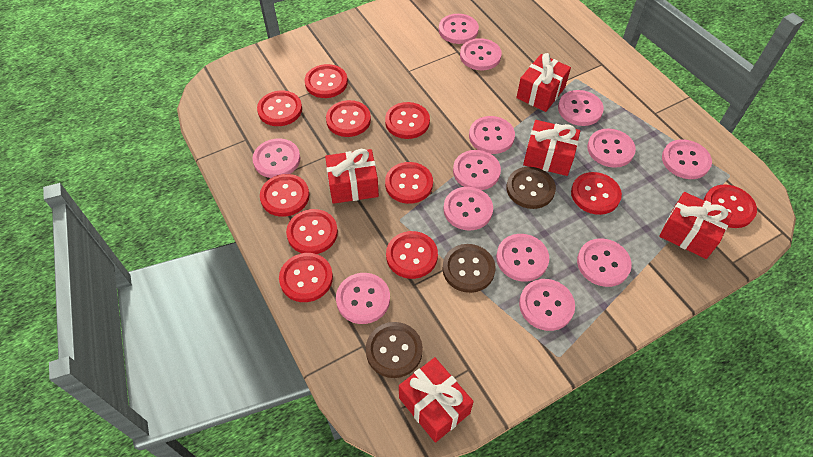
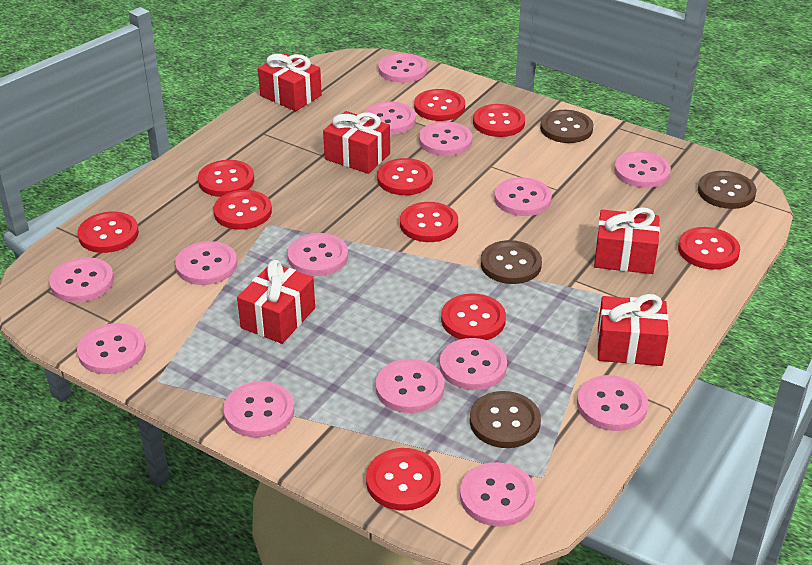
brown button: [366,322,423,378] [442,244,495,293] [506,167,556,209] = 3 -> [470,391,541,448] [481,240,542,284] [540,110,593,143] [698,171,757,209] = 4
pink button: [252,139,300,178] [336,273,390,324] [439,14,479,44] [443,187,493,231] [453,150,501,190] [460,38,502,70] [469,116,515,154] [496,234,549,282] [519,279,575,331] [558,90,604,126] [577,238,632,287] [587,129,636,168] [662,139,712,179] = 13 -> [49,257,114,303] [77,323,146,374] [175,241,237,285] [223,381,294,438] [287,233,348,276] [364,102,416,134] [376,359,444,413] [378,53,427,83] [419,122,472,156] [440,338,507,390] [460,462,536,527] [494,177,552,216] [577,375,648,431] [614,151,671,188] = 14
red button: [257,90,302,126] [260,174,310,217] [279,253,333,302] [286,209,338,254] [304,64,348,98] [326,100,371,137] [385,102,430,139] [385,162,433,204] [386,231,438,279] [571,172,622,215] [704,185,757,228] = 11 -> [78,212,139,253] [198,160,254,197] [213,190,272,230] [366,448,441,511] [377,158,433,195] [400,202,458,242] [414,89,465,121] [441,293,506,340] [473,104,525,137] [678,227,740,270] = 10

